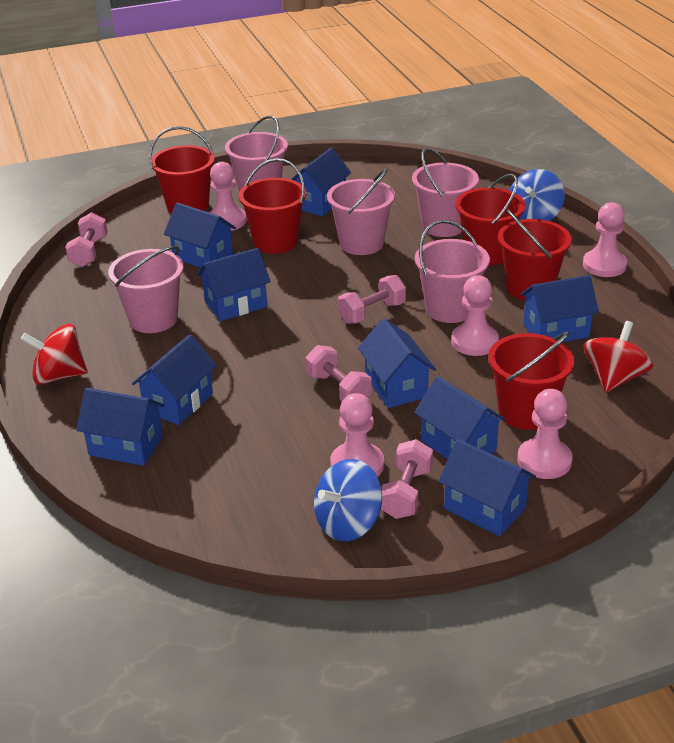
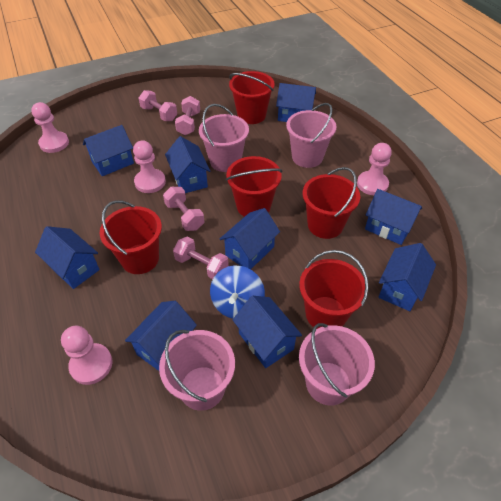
blue spinning top: [314,459,382,541] [509,169,565,221] = 2 -> [210,265,265,319] = 1
pink bucket: [108,246,184,333] [225,115,288,192] [327,169,395,255] [412,148,479,237] [415,220,490,323] = 5 -> [159,330,235,411] [199,104,249,172] [286,103,337,168] [299,323,375,406] = 4
pink pawn: [209,162,246,231] [330,393,384,477] [451,275,499,356] [517,389,573,479] [583,202,627,277] = 5 -> [31,102,69,153] [61,326,113,385] [133,140,166,193] [357,143,392,195] = 4
red spinning top: [21,324,87,385] [583,321,653,393] = 2 -> none = 0

